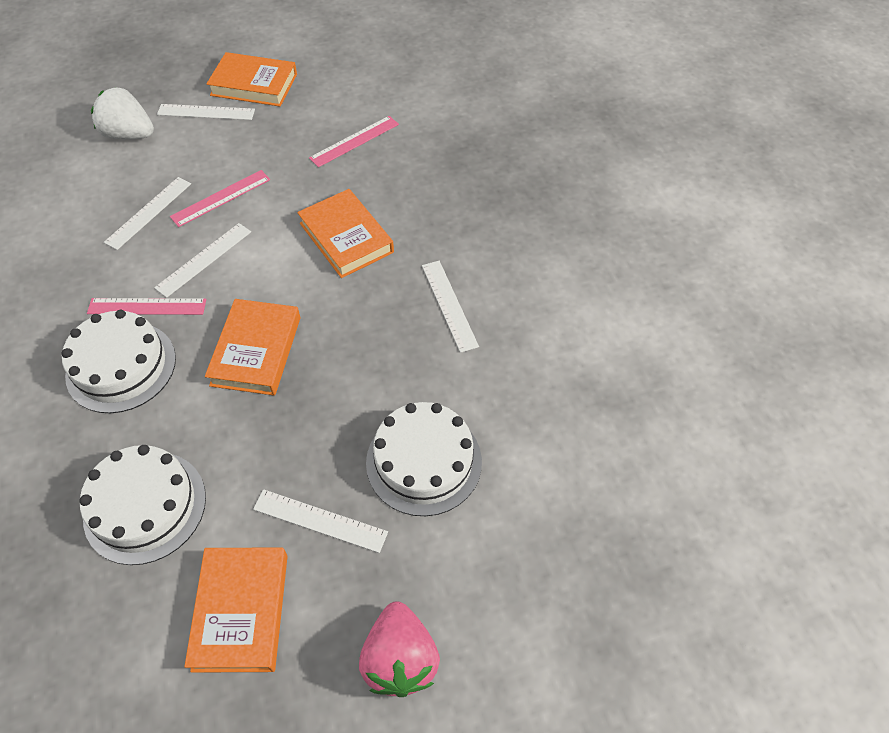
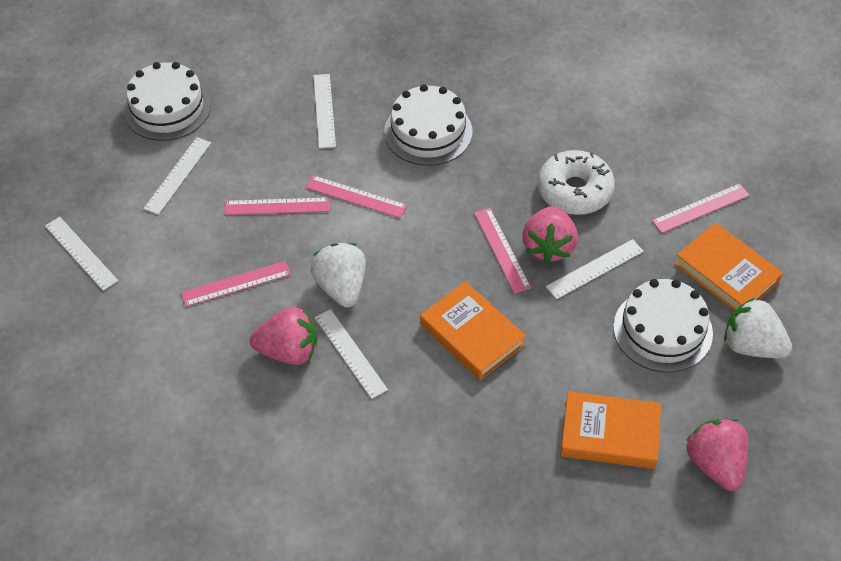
orange book: [184,547,288,673] [205,299,300,396] [206,52,297,106] [297,189,394,278] = 4 -> [420,281,526,380] [561,391,661,469] [675,223,783,311] = 3
pink ruler: [87,298,206,315] [170,170,270,227] [309,116,399,167] = 3 -> [181,261,291,307] [224,197,329,215] [306,175,407,218] [474,208,531,293] [652,183,750,233] = 5
pink strawberry: [359,601,440,697] = 1 -> [250,307,317,365] [522,206,578,264] [686,419,748,491] = 3
white donut: none = 0 -> [538,150,615,215] = 1
white strawberry: [91,87,154,140] = 1 -> [310,243,366,307] [724,298,792,358] = 2

